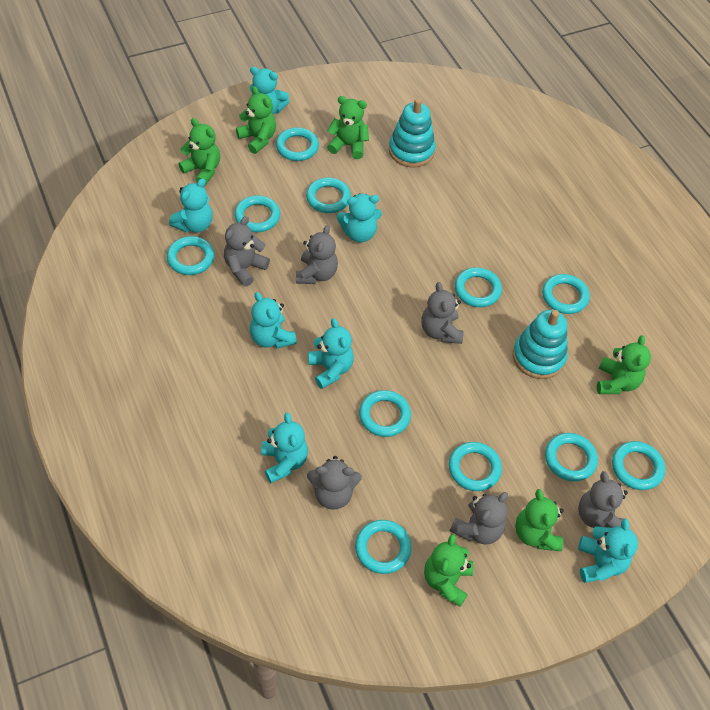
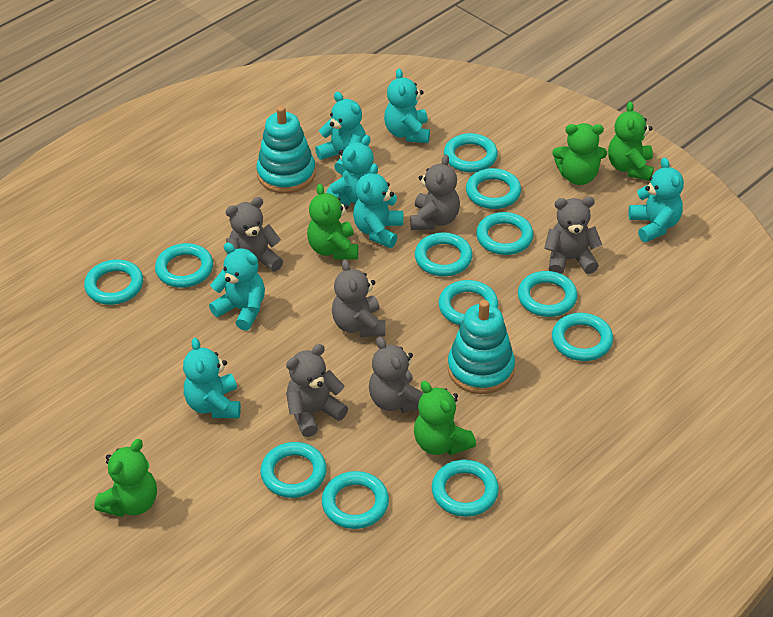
green teddy bear: [178,118,220,185] [236,86,276,154] [327,96,369,159] [424,534,473,607] [515,489,563,551] [597,335,651,394] = 6 -> [94,439,157,517] [307,184,358,260] [414,381,476,455] [553,123,607,185] [608,102,654,181] = 5
turquoise ring: [167,236,214,275] [234,195,280,232] [276,127,319,161] [306,177,351,213] [355,520,412,574] [359,390,411,437] [449,442,502,491] [455,267,502,307] [542,274,590,314] [545,433,598,481] [612,441,665,490] = 11 -> [84,260,143,305] [155,243,213,288] [260,442,327,498] [322,471,389,529] [415,232,473,276] [432,459,499,517] [439,280,498,325] [444,133,498,172] [466,168,521,209] [476,212,534,255] [518,271,578,317] [552,313,613,361] = 12

